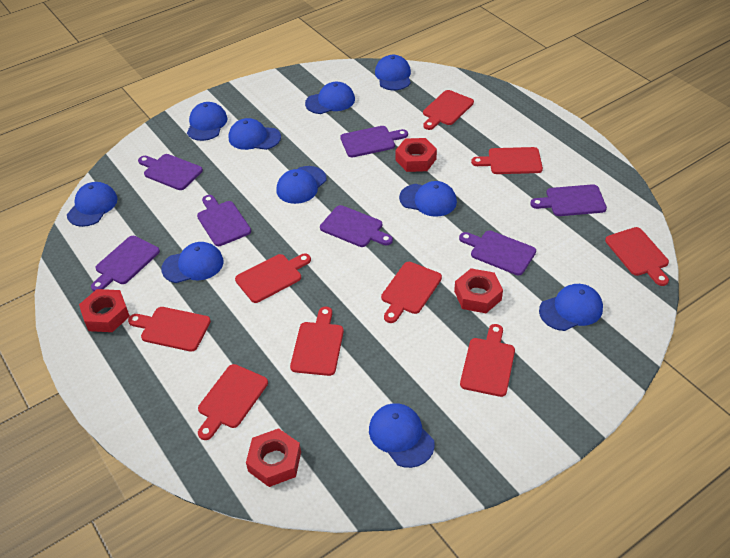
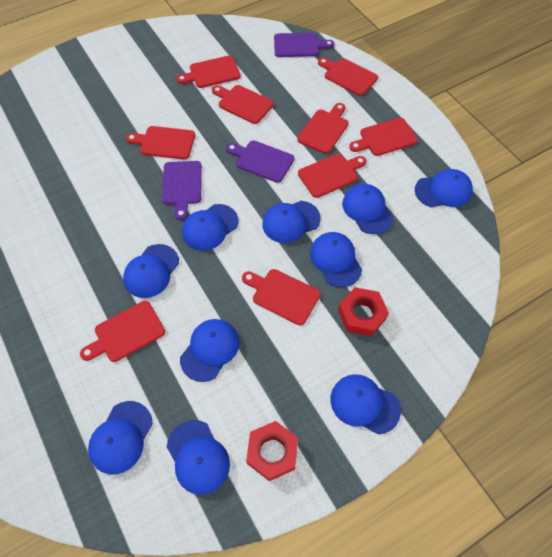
purple cutting board: [91,236,160,291] [138,154,203,190] [197,195,251,246] [320,205,393,247] [340,126,408,157] [459,231,536,275] [530,184,607,216] = 7 -> [162,161,202,220] [226,140,294,183] [274,33,334,57] = 3
red nut: [79,289,130,332] [246,428,301,487] [396,138,437,172] [454,268,503,313] = 4 -> [246,421,298,481] [338,287,389,336] = 2

